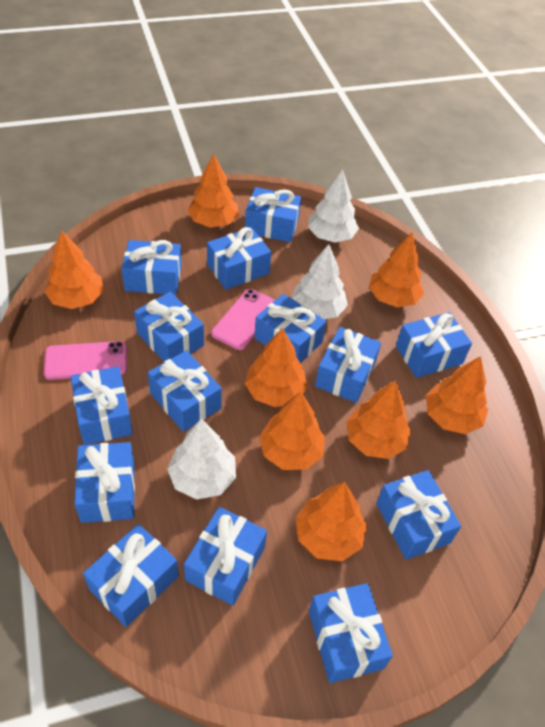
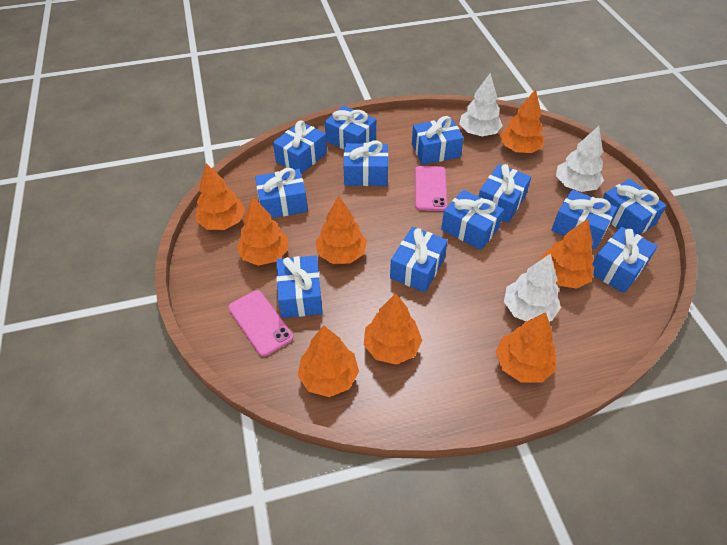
blue gift: [71,366,133,445] [74,442,135,523] [83,524,179,627] [121,240,182,295] [134,292,204,362] [148,350,222,432] [184,507,267,606] [207,227,271,290] [245,187,301,242] [254,294,326,363] [309,583,393,683] [315,327,381,403] [376,470,461,560] [396,312,472,378] = 14 -> [255,168,308,218] [273,121,327,174] [276,255,323,318] [325,105,376,149] [343,141,388,186] [390,227,448,292] [412,116,464,165] [441,190,504,250] [478,164,531,223] [551,190,617,249] [592,227,658,293] [603,179,667,235] = 12

